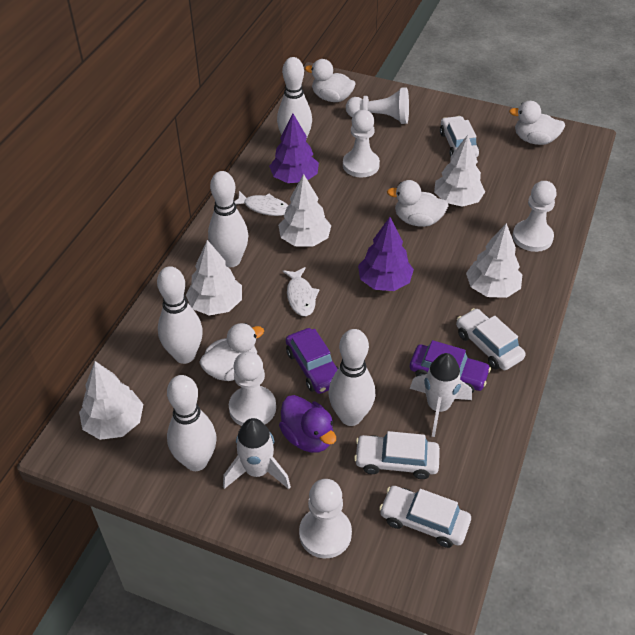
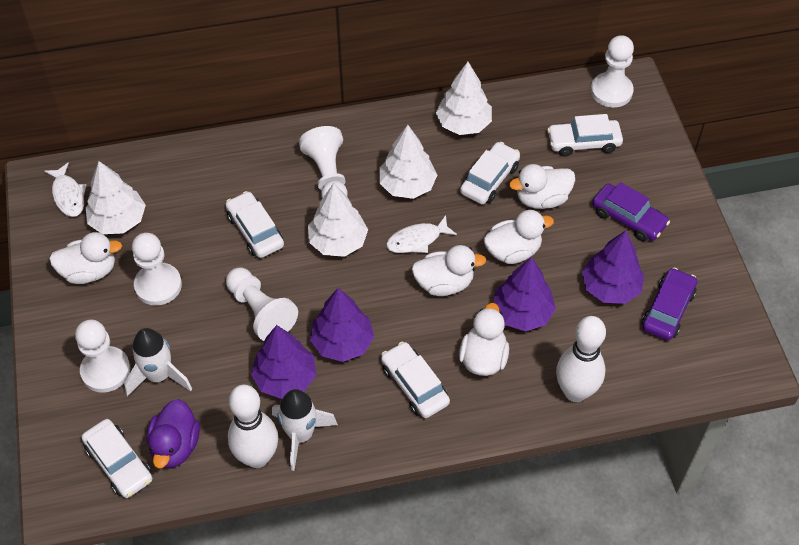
purple tree: [269,113,319,183] [358,217,414,291] = 2 -> [251,325,317,399] [310,288,374,362] [493,257,556,331] [582,230,644,304] = 4
white bowling pin: [157,266,203,364] [167,375,217,471] [208,171,249,267] [277,57,312,139] [329,329,375,426] = 5 -> [228,385,278,468] [556,316,606,402] = 2
white car: [354,431,440,479] [379,486,471,548] [440,116,479,158] [456,308,526,370] = 4 -> [82,419,152,498] [226,191,284,258] [381,342,450,418] [460,142,520,204] [547,114,623,157] = 5
white duck: [199,323,264,381] [305,59,356,102] [387,180,449,227] [509,101,565,145] = 4 -> [49,232,122,284] [412,245,486,296] [459,303,509,376] [484,210,554,264] [509,164,575,209] = 5
white tree: [79,361,143,440] [186,240,242,315] [278,174,332,247] [434,135,485,207] [466,223,522,298] = 5 -> [86,161,146,234] [308,183,368,257] [379,125,437,199] [436,62,492,135] = 4

